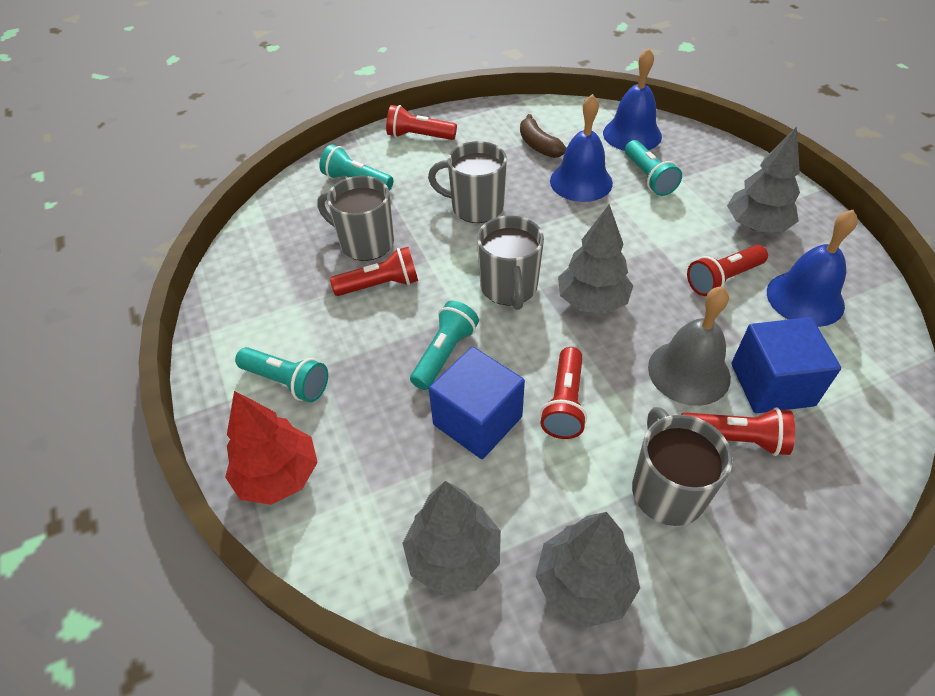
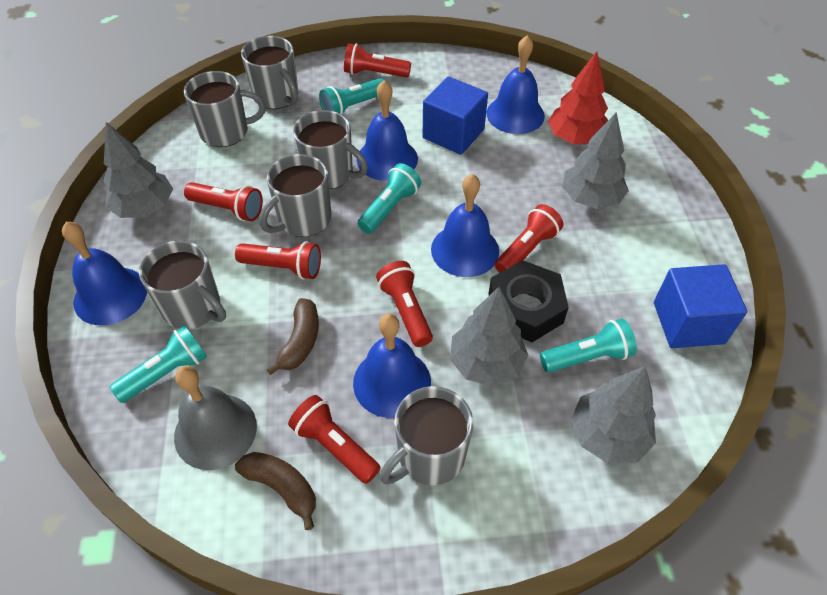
black nut: none = 0 -> [488,260,569,342] = 1
blue bell: [550,94,613,202] [603,48,662,151] [767,210,858,327] = 3 -> [62,222,147,326] [353,314,431,418] [357,80,418,181] [431,174,499,277] [486,35,545,134] = 5
brown banana: [520,114,566,158] = 1 -> [235,452,316,530] [267,298,319,375] = 2
grey mug: [317,176,394,261] [428,141,507,223] [477,215,544,310] [632,407,733,526] = 4 -> [139,240,226,329] [184,71,265,147] [241,36,298,109] [260,154,331,237] [293,110,368,189] [379,386,473,485] = 6
red flashlight: [330,247,418,296] [386,105,457,140] [540,347,587,439] [681,408,795,456] [687,245,768,296] = 5 -> [184,182,263,221] [235,241,321,280] [288,395,381,484] [344,43,411,78] [376,261,433,347] [495,204,563,273] = 6

